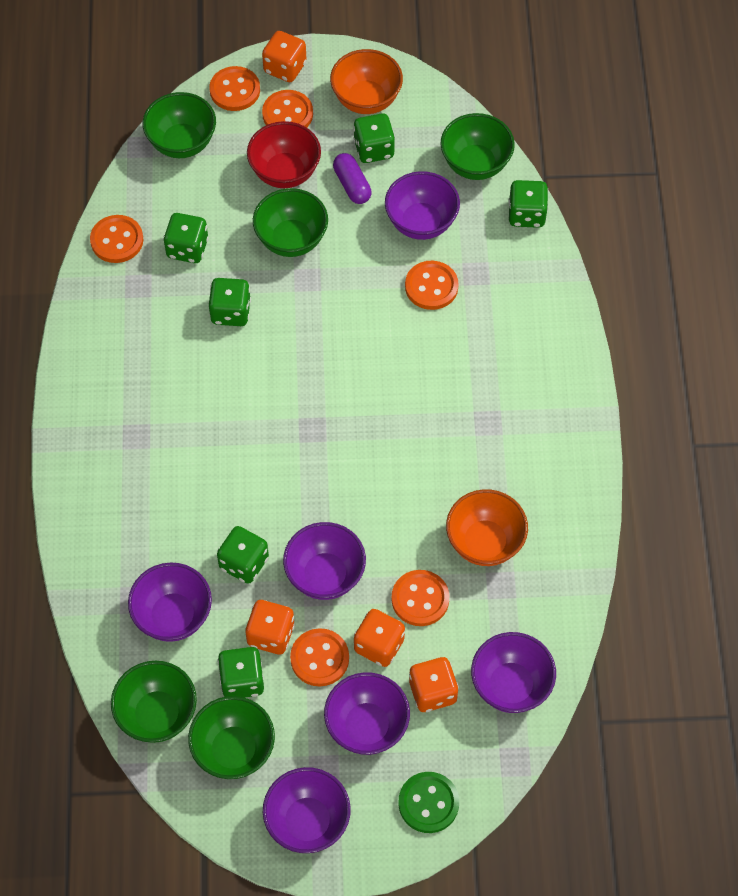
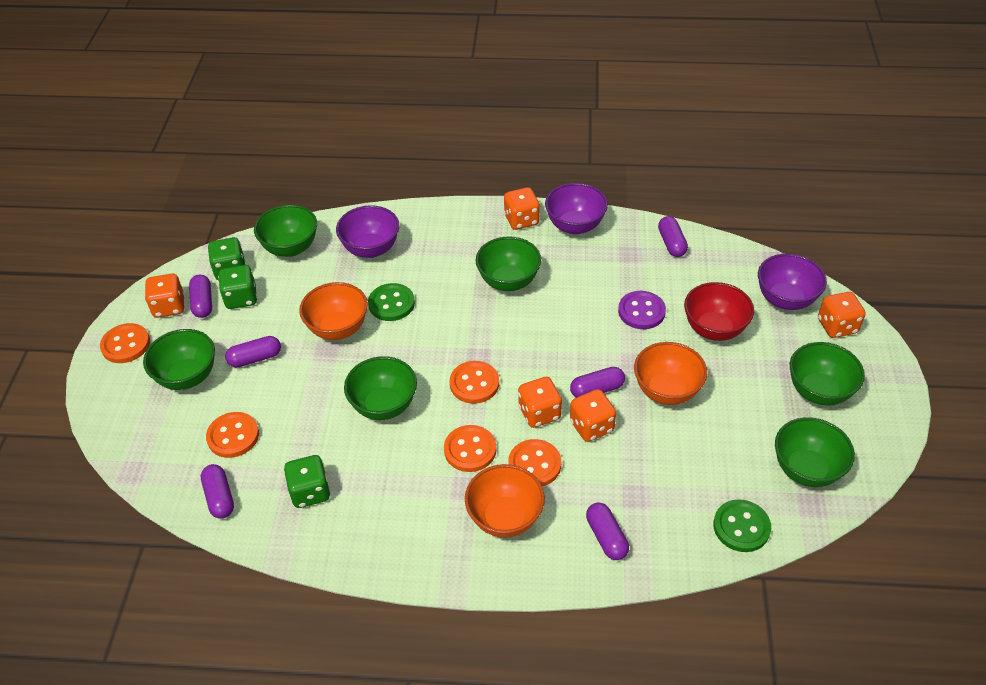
green bowl: [111,661,197,743] [143,92,216,158] [188,696,275,779] [253,188,328,257] [440,113,515,180] = 5 -> [143,329,215,390] [254,205,317,257] [344,356,417,420] [476,236,541,291] [775,417,855,487] [790,342,865,405] = 6
green button: [398,772,459,833] = 1 -> [368,283,415,321] [713,499,771,552] = 2
green dice: [163,213,209,263] [209,278,251,326] [217,526,269,584] [218,647,264,698] [353,113,395,163] [508,180,548,228] = 6 -> [208,237,245,281] [218,265,257,309] [284,455,330,508] = 3
orange bowl: [330,49,403,114] [446,489,528,566] = 2 -> [299,282,368,340] [465,464,545,538] [634,342,707,405] = 3
orange button: [90,215,143,263] [209,66,260,111] [262,90,313,128] [290,628,349,686] [391,570,450,626] [405,261,459,310] = 6 -> [100,323,150,363] [206,412,259,458] [444,425,496,472] [450,361,499,404] [508,439,561,486] = 5
orange dice: [246,600,295,655] [262,31,306,82] [354,609,405,667] [409,657,459,712] = 4 -> [145,274,184,318] [504,187,540,230] [518,377,562,428] [570,389,616,442] [818,292,866,338] = 5
purple bowl: [128,563,212,642] [263,767,351,853] [283,522,366,600] [324,672,410,755] [385,171,460,240] [471,632,556,713] = 6 -> [336,205,399,258] [545,183,608,234] [758,254,827,310] = 3
purple button: none = 0 -> [618,291,666,329] = 1
purple capsule: [333,153,372,204] = 1 -> [189,275,212,318] [201,464,234,519] [225,336,281,368] [570,367,625,398] [586,503,629,560] [658,216,688,257] = 6

